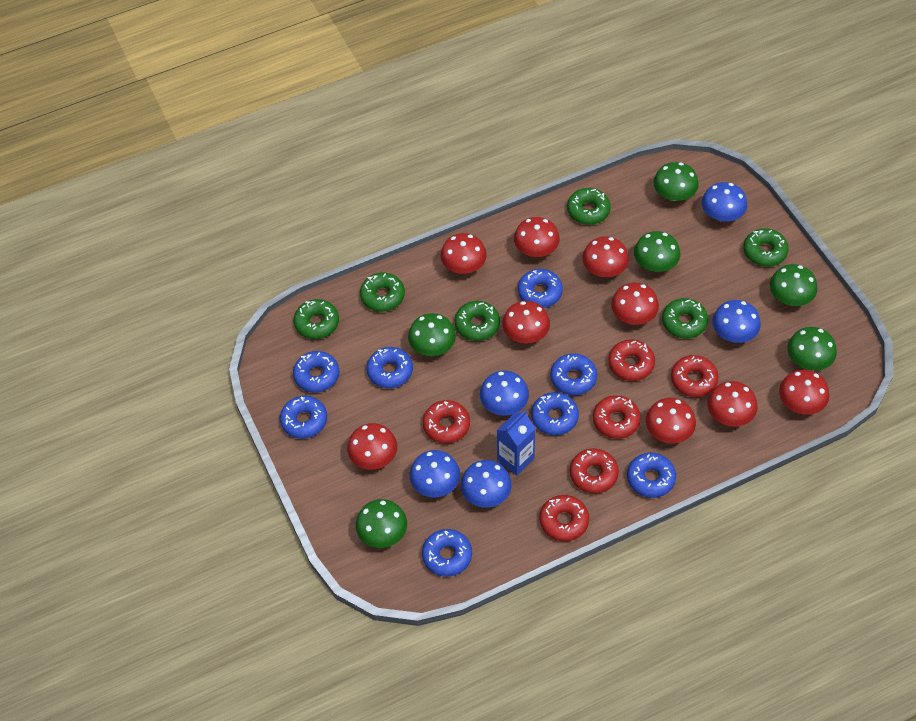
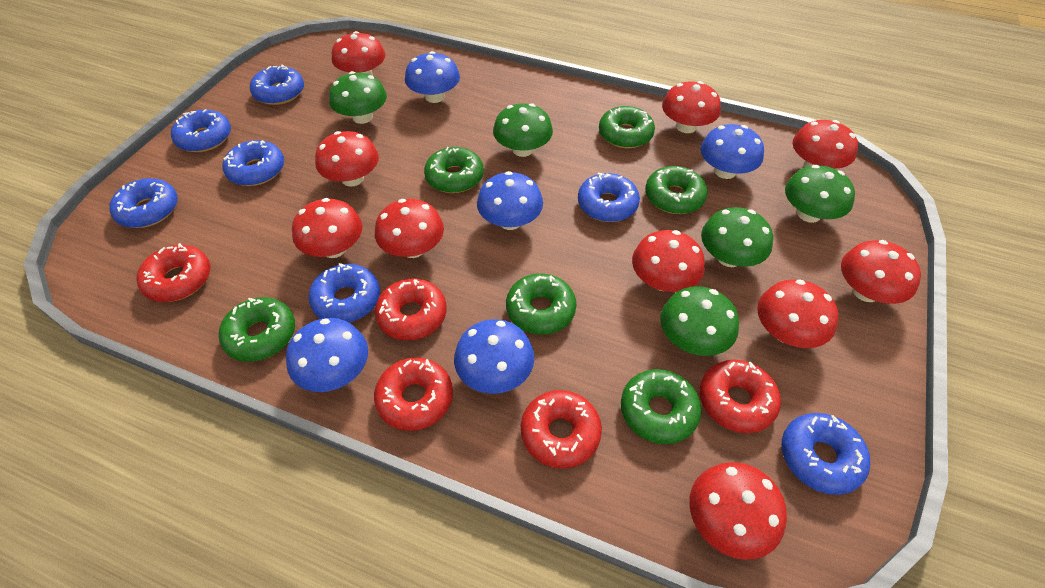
blue carton: [497,411,536,476] = 1 -> none = 0
blue donut: [280,396,327,439] [293,351,339,393] [367,347,413,388] [422,529,472,577] [518,269,563,308] [531,392,579,435] [550,353,597,395] [627,453,676,498] = 8 -> [109,178,178,228] [171,109,231,152] [223,140,284,186] [250,64,304,105] [308,263,380,323] [578,173,640,222] [782,413,870,495] = 7
green mushroom: [356,499,407,548] [408,313,456,356] [634,231,680,272] [653,162,699,201] [770,264,818,306] [787,327,837,371] = 6 -> [329,71,387,124] [493,103,553,157] [660,286,739,356] [701,207,773,267] [785,165,855,223] = 5
red donut: [423,400,470,444] [540,495,589,541] [570,448,619,494] [593,395,641,439] [608,339,655,381] [671,355,719,397] = 6 -> [136,243,211,302] [374,357,453,431] [375,278,447,340] [521,390,602,468] [699,360,781,433] = 5
red mushroom: [347,423,397,470] [440,233,487,274] [502,301,550,343] [514,217,560,257] [582,237,629,277] [611,283,659,325] [646,398,696,444] [707,381,758,427] [779,369,829,415] = 9 -> [292,198,362,258] [315,131,379,186] [332,31,385,76] [375,199,444,258] [632,230,705,292] [662,81,721,133] [689,462,787,560] [757,279,838,348] [792,120,858,169] [841,240,921,304] = 10

